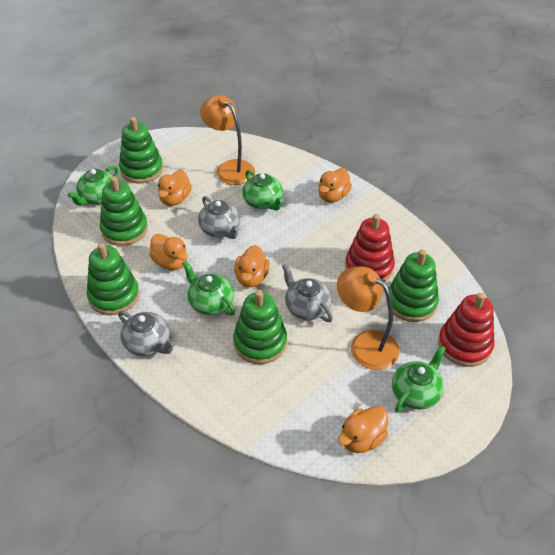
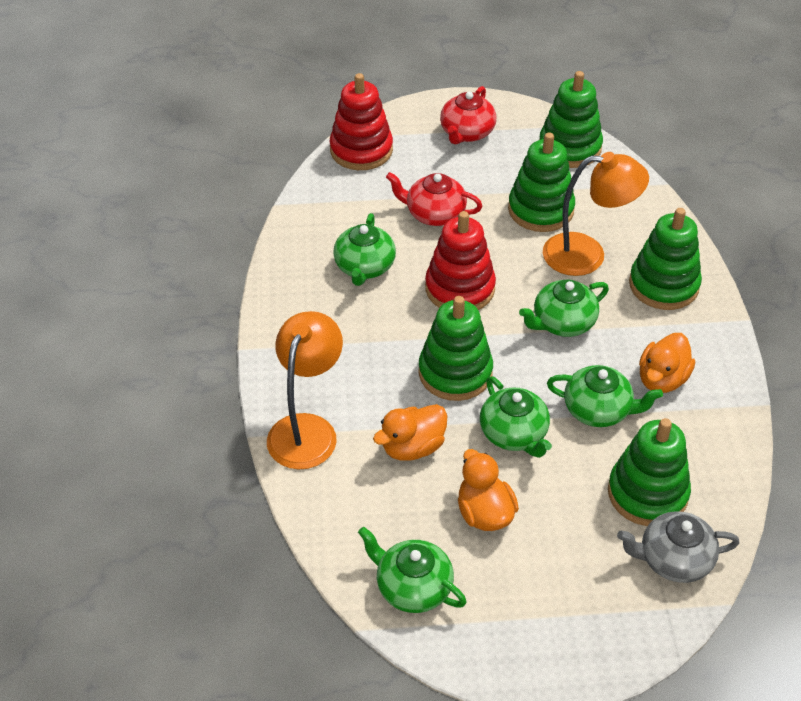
green teapot: [68,165,118,206] [182,261,235,316] [242,170,284,210] [392,345,446,412] = 4 -> [333,213,396,286] [358,527,467,613] [480,376,552,458] [519,280,609,337] [547,365,663,427] = 5
grey teapot: [118,311,176,356] [198,196,240,239] [282,264,333,322] = 3 -> [617,511,740,583] = 1
orange duck: [149,234,188,270] [158,170,192,206] [234,245,270,287] [318,168,352,203] [338,406,388,453] = 5 -> [373,404,447,461] [458,449,519,531] [639,333,695,393] = 3
red teapot: none = 0 -> [386,172,482,226] [440,86,496,144] = 2

